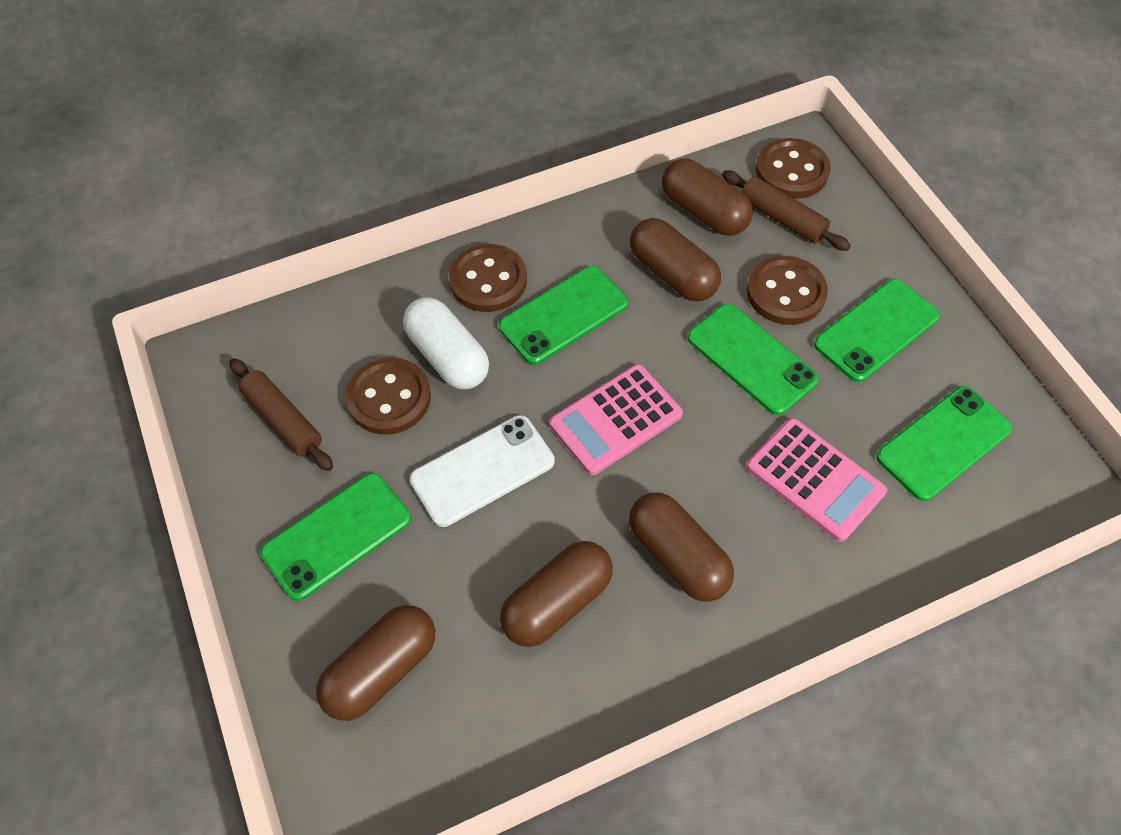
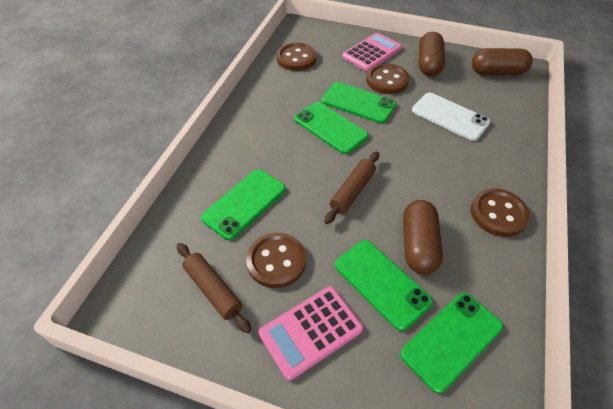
brown capsule: [316,605,435,721] [500,541,613,647] [629,493,734,602] [630,218,721,301] [662,158,753,236] = 5 -> [403,200,443,274] [419,32,445,76] [472,48,533,75] = 3
white capsule: [403,297,489,389] = 1 -> none = 0

